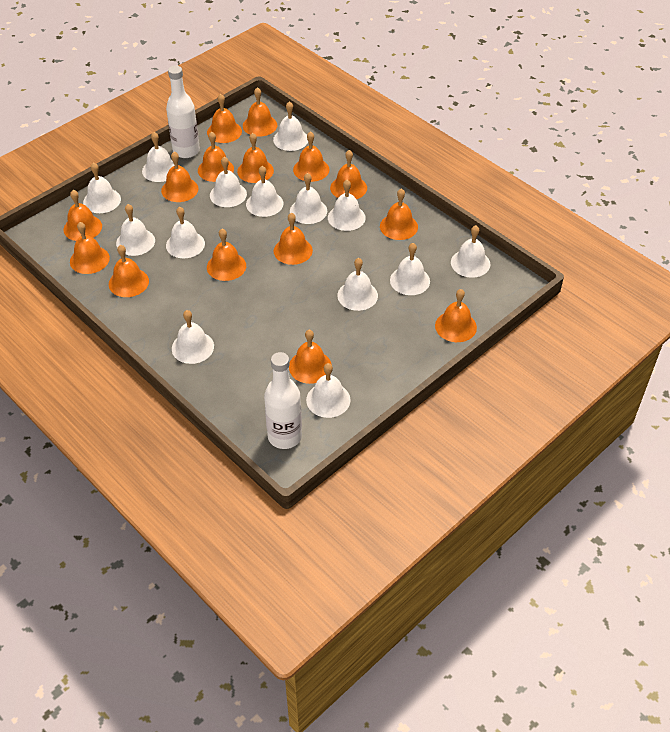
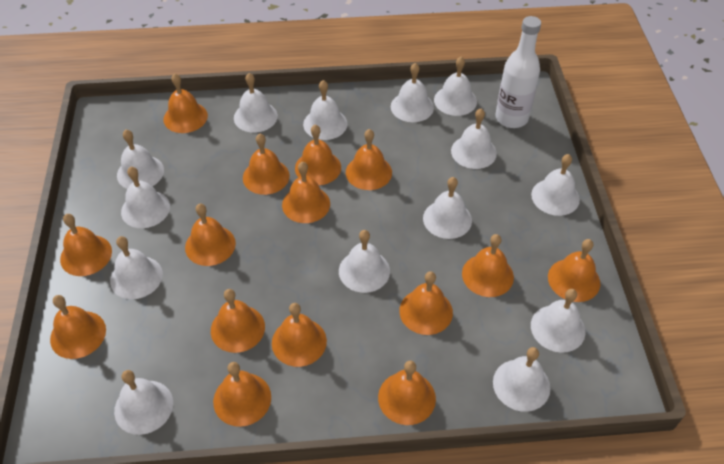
white bottle: [166,66,200,158] [264,352,302,449] = 2 -> [495,16,541,128] = 1

